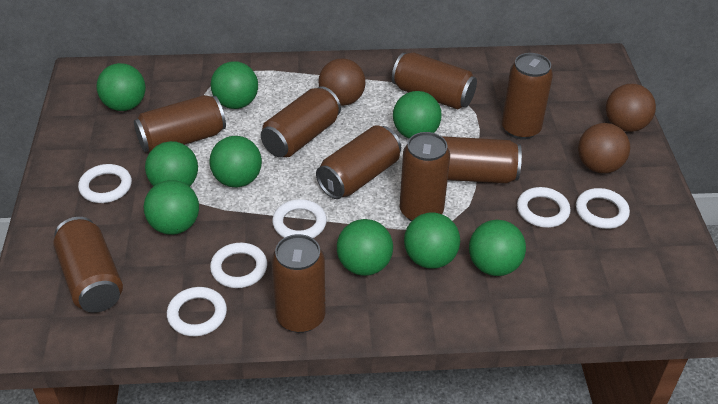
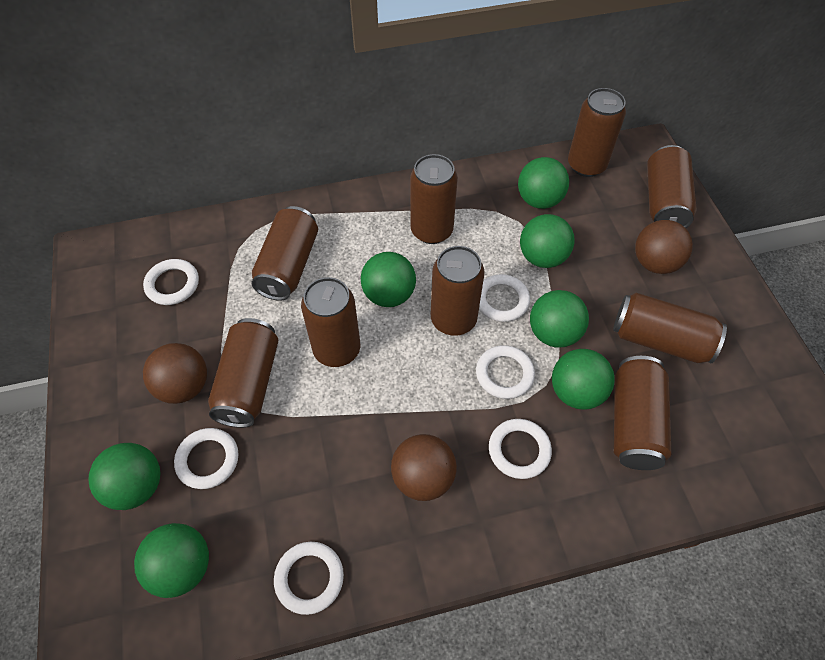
green ball: [96,63,146,111] [144,180,199,235] [145,141,198,187] [210,136,262,187] [211,61,258,109] [337,219,393,276] [393,91,442,139] [404,213,460,269] [469,220,526,276] = 9 -> [88,443,161,510] [134,523,209,598] [361,252,416,307] [518,157,569,209] [520,214,574,268] [530,290,589,348] [552,349,615,410] = 7

